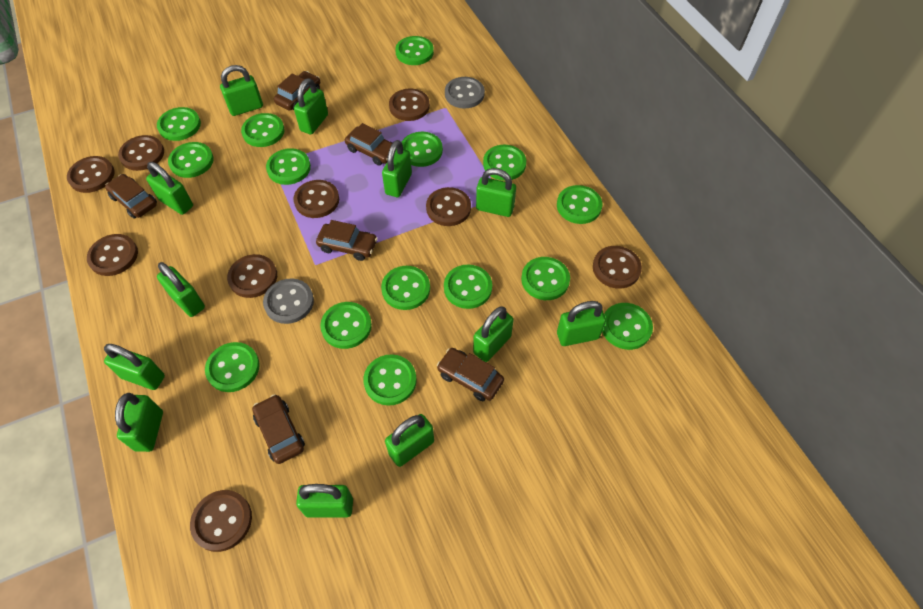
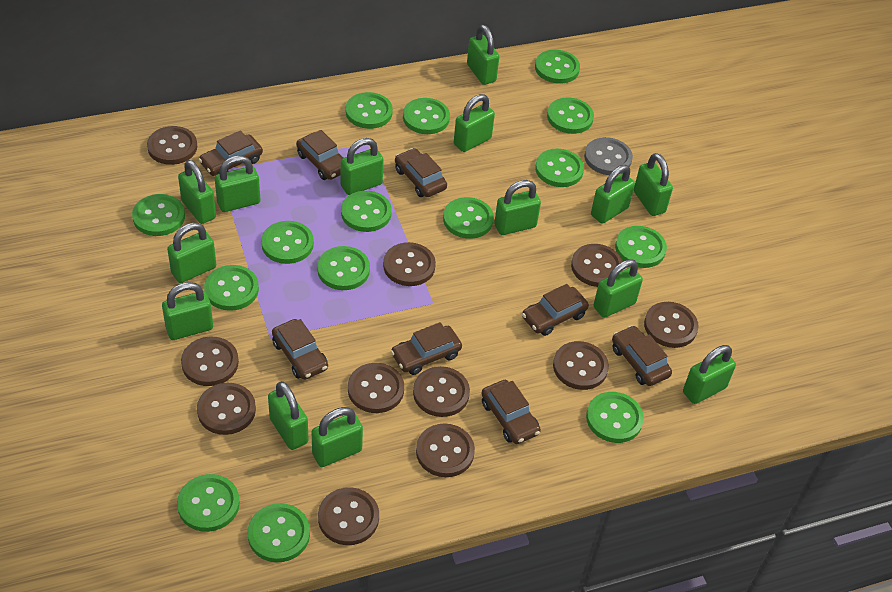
brown button: [67,156,115,193] [87,234,138,276] [118,135,164,171] [190,490,252,552] [227,254,277,298] [293,180,339,218] [389,88,430,121] [426,187,471,226] [593,246,642,289] = 9 -> [147,126,197,165] [181,337,239,386] [197,383,256,435] [318,487,379,545] [348,363,404,413] [383,242,436,286] [413,366,470,417] [416,424,475,477] [553,341,609,390] [571,244,623,287] [644,302,698,348] = 11
brown car: [105,174,157,219] [252,394,305,464] [274,71,320,111] [316,220,378,261] [345,123,392,166] [437,348,504,401] = 6 -> [199,130,263,176] [272,319,328,380] [296,130,343,180] [391,322,462,375] [395,148,447,197] [482,380,541,444] [522,284,589,336] [612,325,672,386] = 8
green padlock: [104,344,165,390] [115,393,163,452] [146,162,193,215] [157,262,205,317] [220,65,263,116] [294,78,328,134] [296,484,353,518] [382,140,412,197] [385,414,434,467] [473,306,514,362] [476,168,516,217] [557,301,606,346] = 12 -> [162,282,213,340] [167,222,216,283] [178,160,216,224] [215,155,260,212] [268,381,308,450] [312,407,363,467] [341,138,384,195] [454,94,495,152] [467,25,499,85] [494,180,541,235] [591,165,635,224] [593,259,643,318] [634,153,673,216] [683,345,736,404] = 14
grey button: [263,278,314,324] [445,77,485,108] = 2 -> [584,137,633,175] = 1

